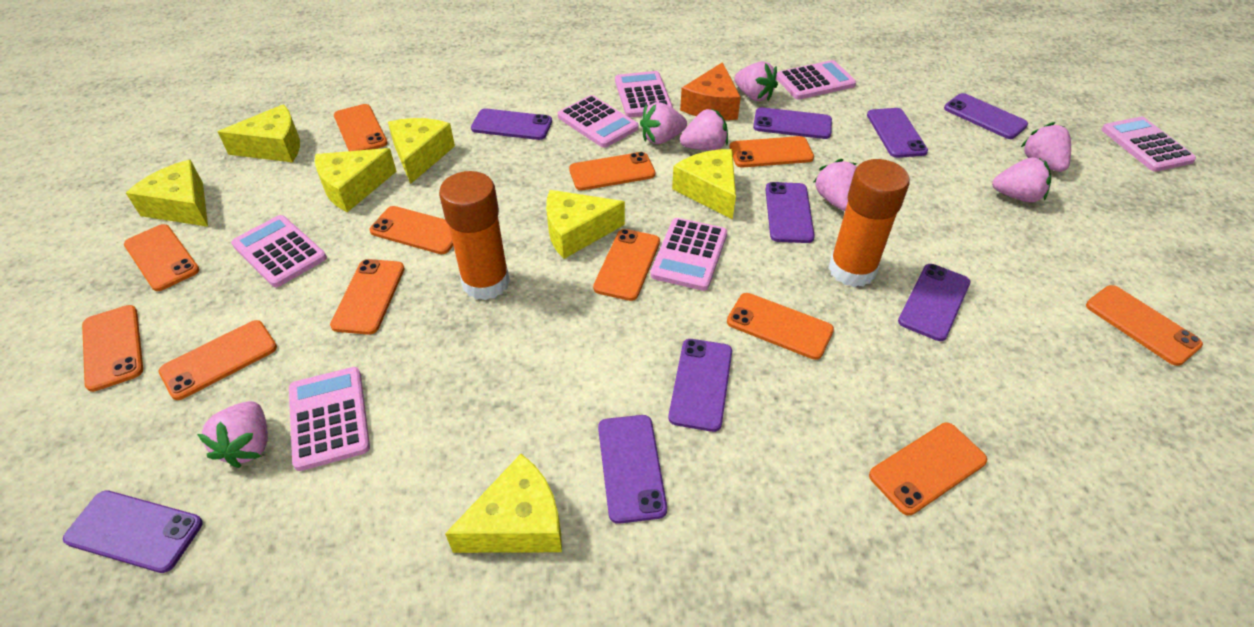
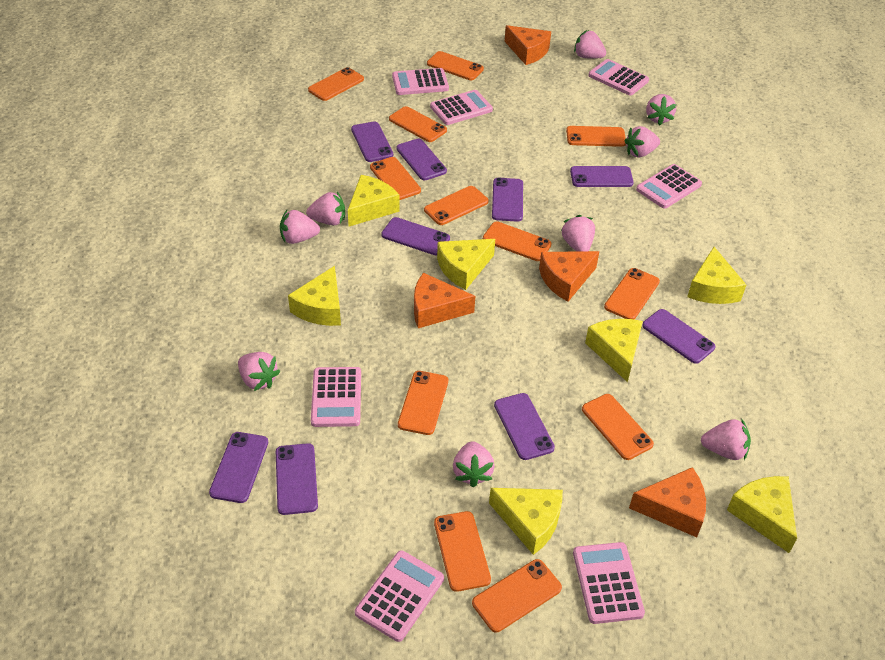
orange cheese: [680,62,741,120] = 1 -> [414,273,475,328] [504,25,551,65] [539,251,599,301] [629,467,706,537] = 4
orange glue stick: [439,171,510,300] [829,159,910,287] = 2 -> none = 0
pink strawberry: [197,401,268,468] [640,102,687,144] [680,108,728,151] [735,61,778,101] [813,159,857,211] [992,157,1051,202] [1021,122,1071,172] = 7 -> [238,352,280,391] [280,210,320,244] [306,192,345,225] [453,441,495,488] [561,215,595,252] [574,30,606,59] [625,126,660,157] [646,94,677,126] [701,419,751,460] = 9

